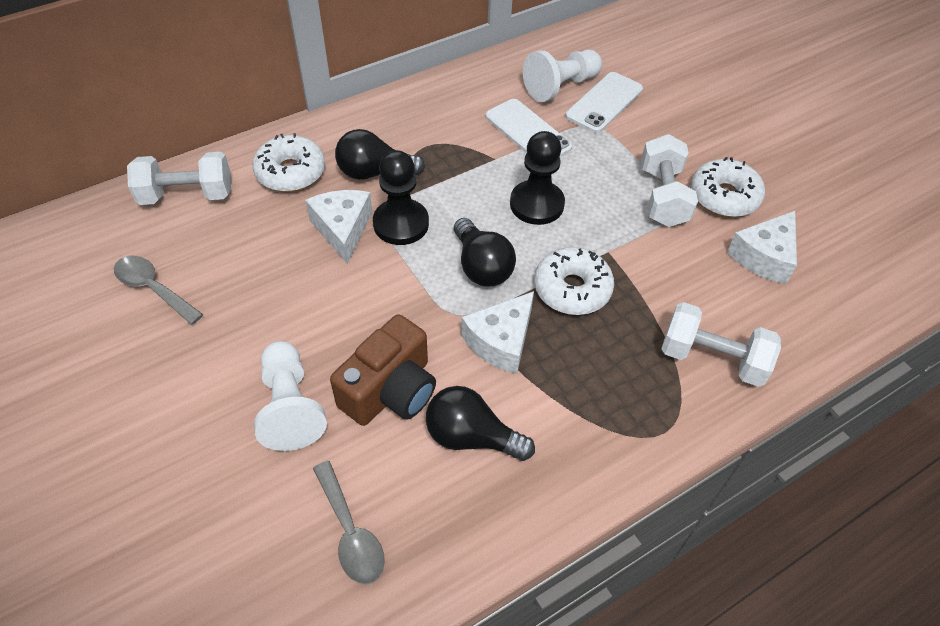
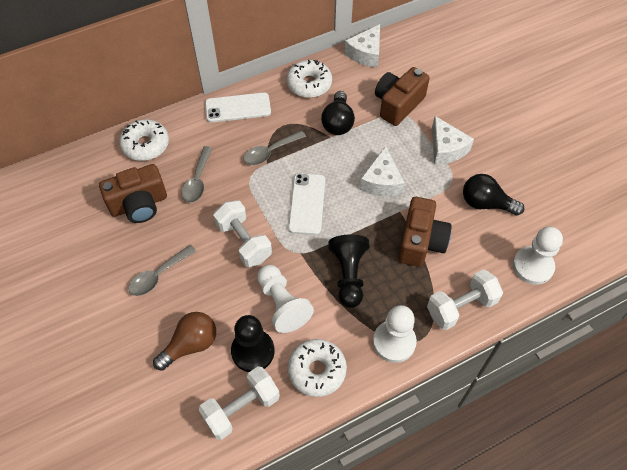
black light bulb: [335,129,425,180] [426,386,535,461] [454,218,516,287] = 3 -> [321,91,355,135] [463,174,525,216] = 2
brown camera: [330,314,436,426] = 1 -> [99,164,167,223] [375,67,430,126] [398,197,452,267] = 3
brown light bulb: none = 0 -> [153,312,216,371] = 1
grey spoon: [114,256,203,325] [313,461,385,584] = 2 -> [128,245,196,296] [181,146,212,203] [243,131,306,165] = 3
white pawn: [254,341,327,451] [523,50,602,102] = 2 -> [257,265,314,333] [373,305,417,363] [513,226,563,285] = 3

